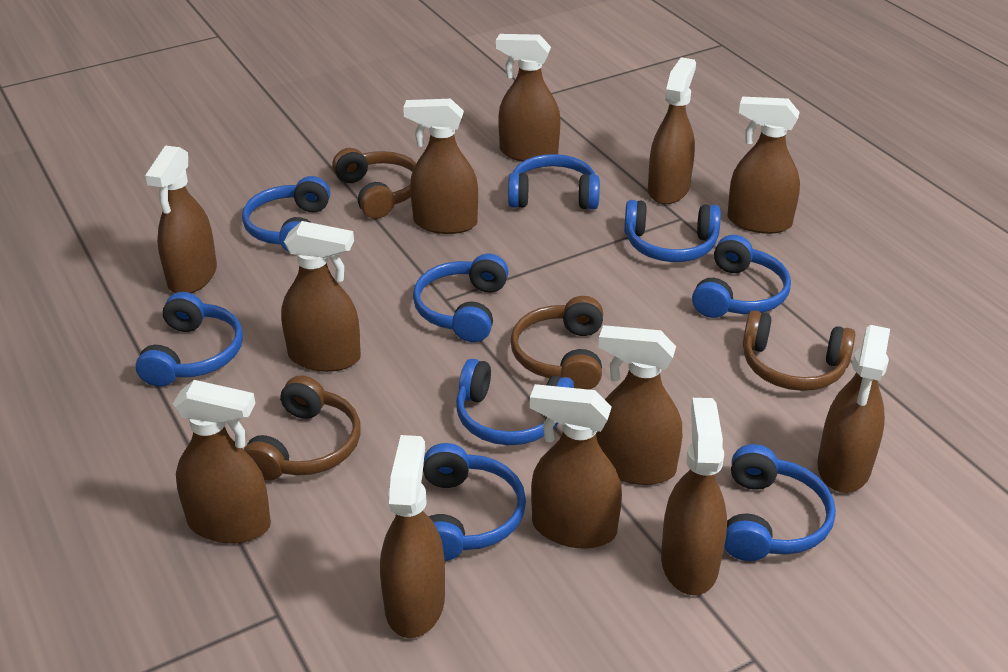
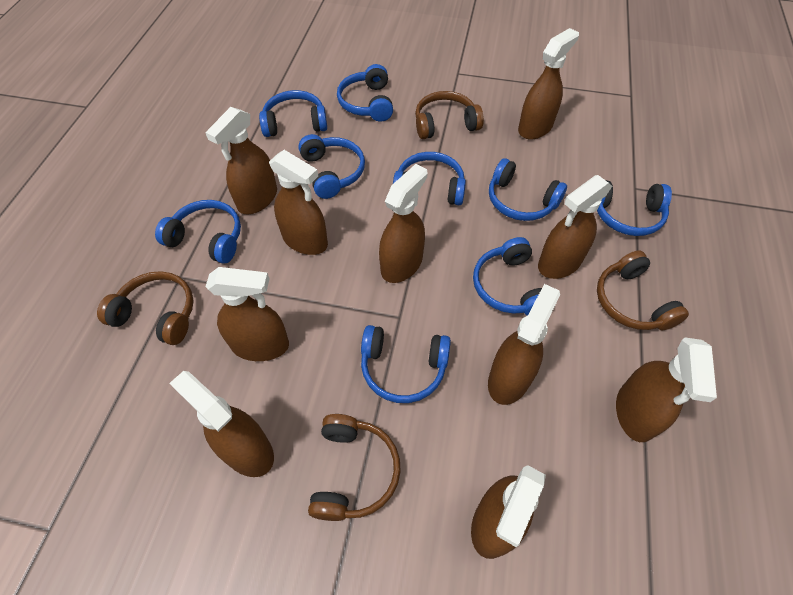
brown spray bottle: [144,146,217,293] [173,380,271,543] [281,221,361,372] [380,435,445,638] [403,99,478,234] [496,34,561,162] [530,384,622,549] [596,325,682,485] [648,57,696,204] [661,398,727,595] [727,97,800,234] [817,325,890,493] = 12 -> [169,371,274,477] [205,107,277,214] [205,267,289,361] [269,150,328,255] [379,164,428,283] [471,465,546,559] [488,284,560,405] [518,28,579,139] [538,175,612,279] [616,337,717,442] = 10

